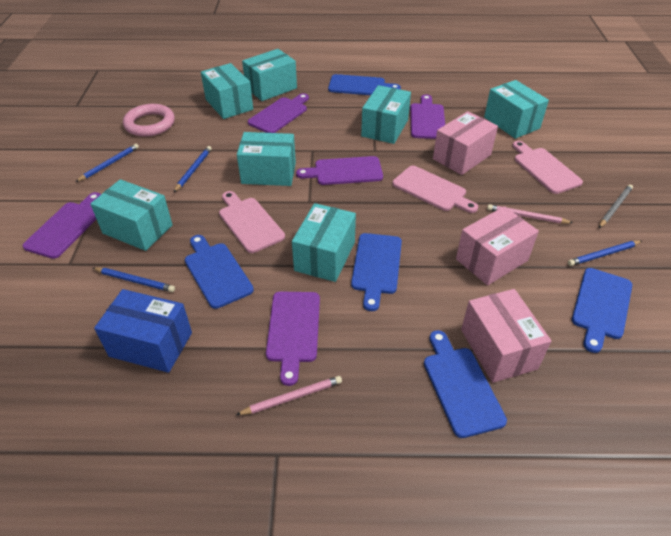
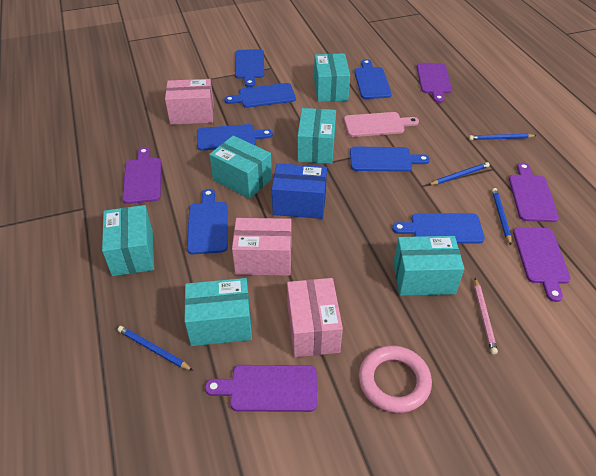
blue cutting board: [185,235,254,309] [328,74,401,95] [351,233,402,311] [424,330,507,438] [572,268,632,353] = 5 -> [187,189,228,254] [197,124,273,151] [224,83,296,108] [235,49,264,87] [350,147,430,172] [354,59,392,99] [392,213,485,244] = 7
grey pencil: [599,185,633,228] = 1 -> none = 0
pink cutting board: [219,191,285,253] [392,166,478,213] [512,141,583,194] = 3 -> [344,112,419,137] = 1
pink pencil: [236,376,342,415] [487,204,573,223] = 2 -> [474,278,498,354] = 1
turquoise box: [90,179,173,251] [201,63,253,119] [237,132,296,186] [242,49,297,101] [292,203,356,282] [361,85,411,144] [484,80,549,139] = 7 -> [102,205,154,276] [184,278,252,346] [209,135,272,199] [297,108,336,164] [314,53,350,102] [393,236,464,296] = 6

